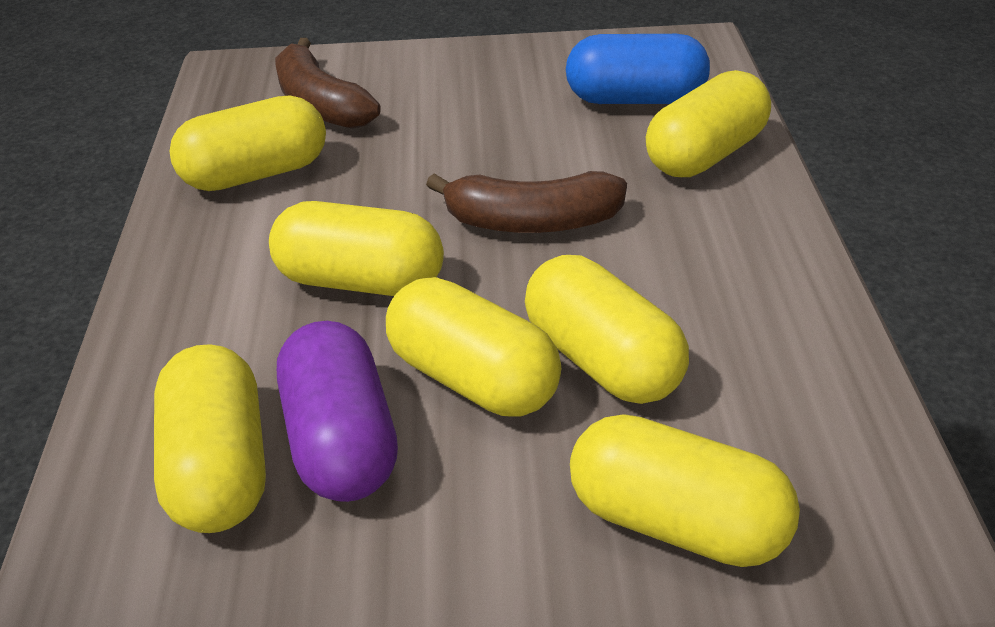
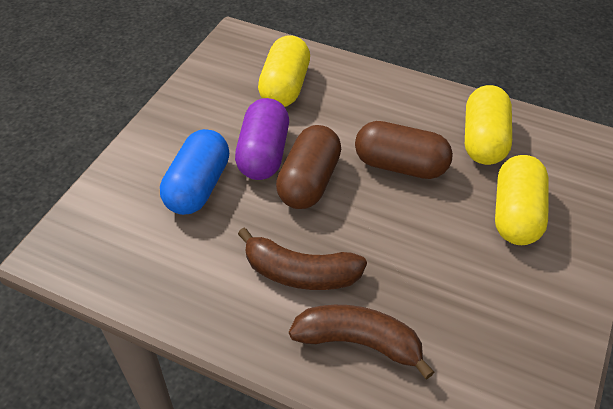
brown capsule: none = 0 -> [276,125,341,209] [355,121,453,179] = 2
yellow capsule: [154,344,266,533] [169,95,326,191] [269,201,444,296] [386,277,562,416] [525,255,689,404] [570,414,800,567] [646,70,771,177] = 7 -> [258,35,310,107] [465,85,512,165] [495,155,549,245] = 3

